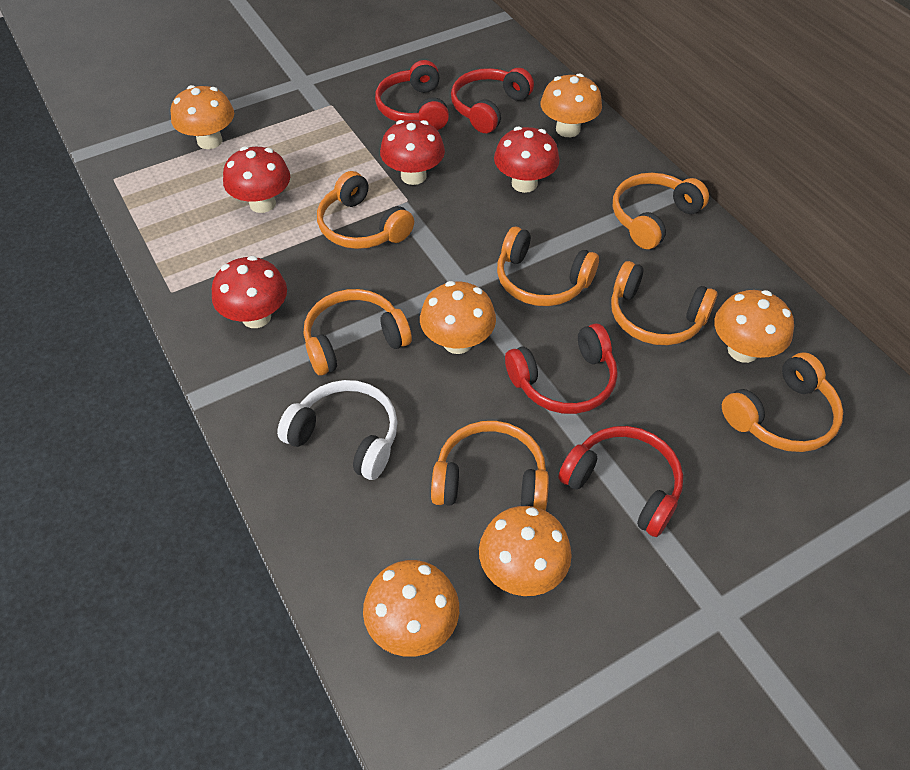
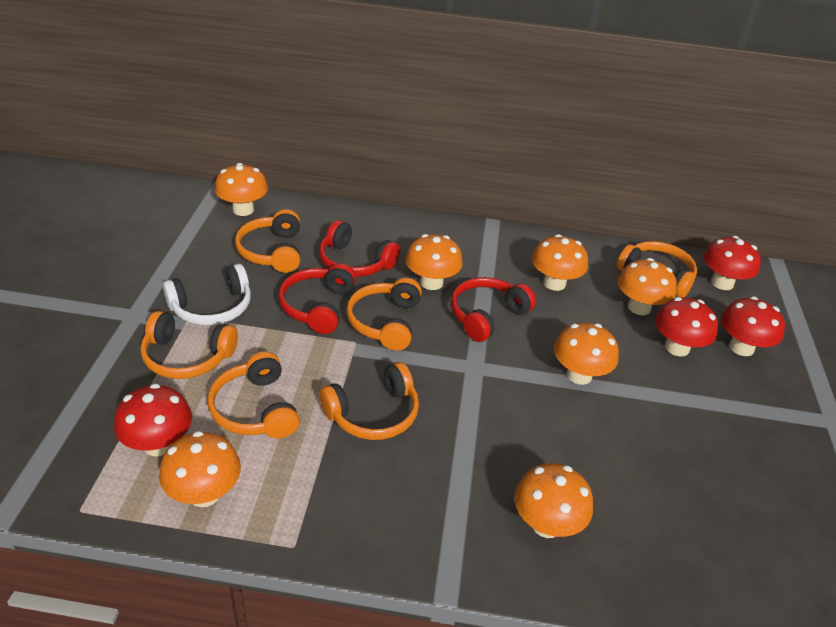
orange headphones: [304,289,412,376] [317,171,414,249] [431,421,549,510] [497,226,599,306] [611,261,717,345] [613,173,709,249] [722,352,843,452] = 7 -> [140,311,238,379] [208,351,300,438] [235,209,300,273] [319,362,419,440] [346,278,422,351] [617,241,697,298] = 6
orange mushroom: [171,85,234,149] [363,560,459,657] [420,281,496,354] [479,506,572,596] [540,73,602,137] [714,290,794,363] = 6 -> [159,431,241,507] [215,163,268,216] [406,234,463,290] [514,463,593,538] [532,234,588,291] [554,323,619,385] [618,258,677,315] = 7
red headphones: [375,60,449,130] [451,68,534,133] [505,323,618,414] [558,426,683,537] = 4 -> [278,263,356,334] [319,220,400,277] [451,277,536,342] = 3

